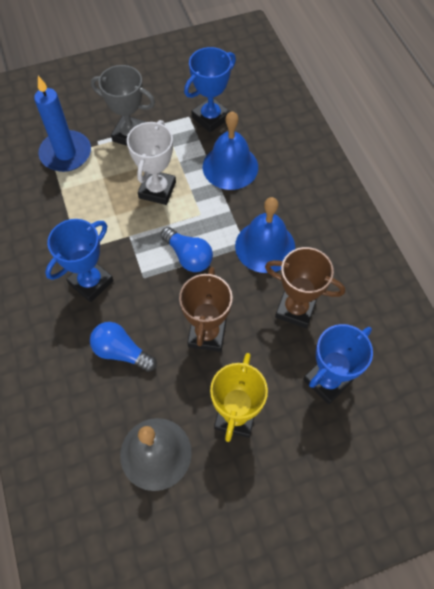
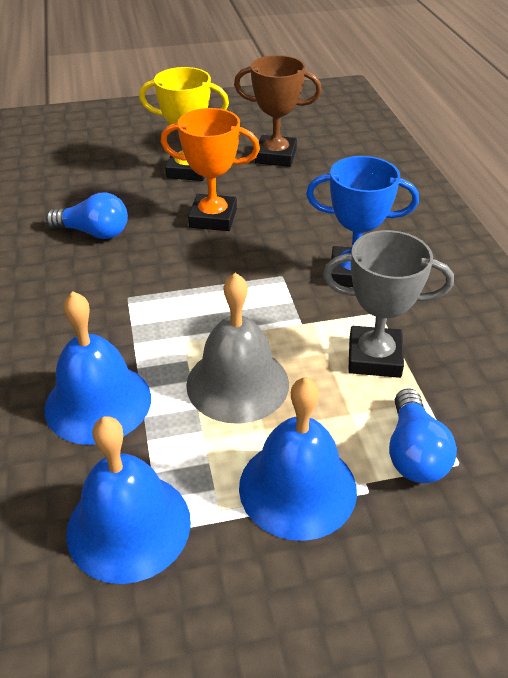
blue bell: [203,111,258,190] [235,197,295,273] = 2 -> [44,291,151,445] [66,416,191,584] [239,377,357,541] = 3
blue candle: [34,76,91,172] = 1 -> none = 0
blue trophy: [45,219,114,302] [184,47,236,132] [303,324,373,404] = 3 -> [306,156,419,287] = 1
brown trophy: [179,267,232,352] [265,247,345,328] = 2 -> [234,55,322,167] = 1
orange trophy: none = 0 -> [161,108,260,231] = 1
white trophy: [127,120,176,205] = 1 -> none = 0

